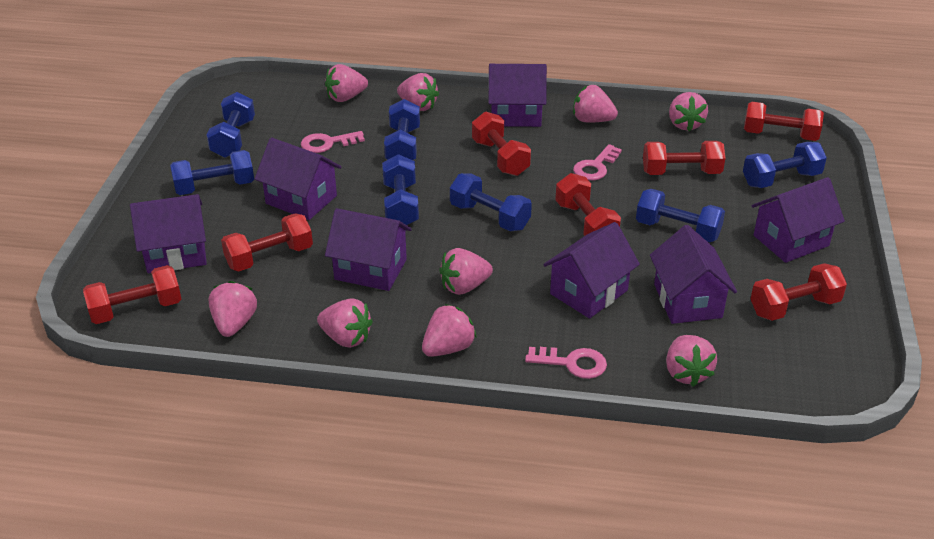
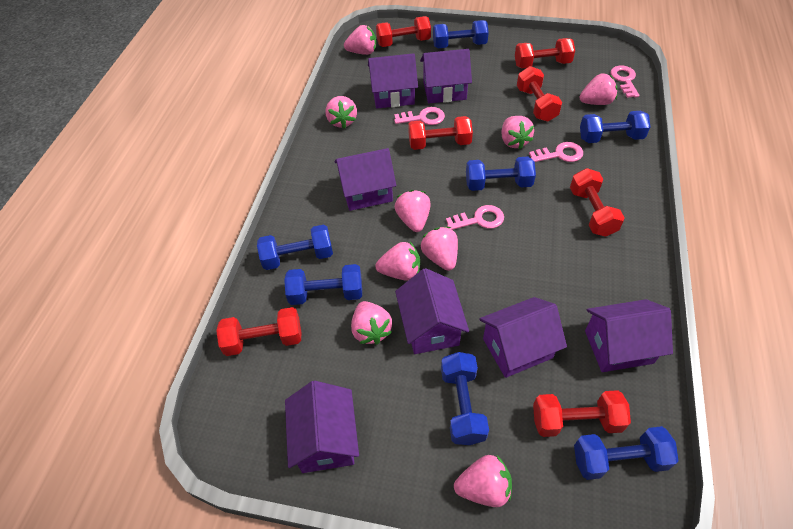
pink key: [301,131,365,153] [525,347,607,379] [573,144,622,181] = 3 -> [394,107,445,125] [446,205,504,230] [529,142,583,162] [610,66,639,98] = 4

